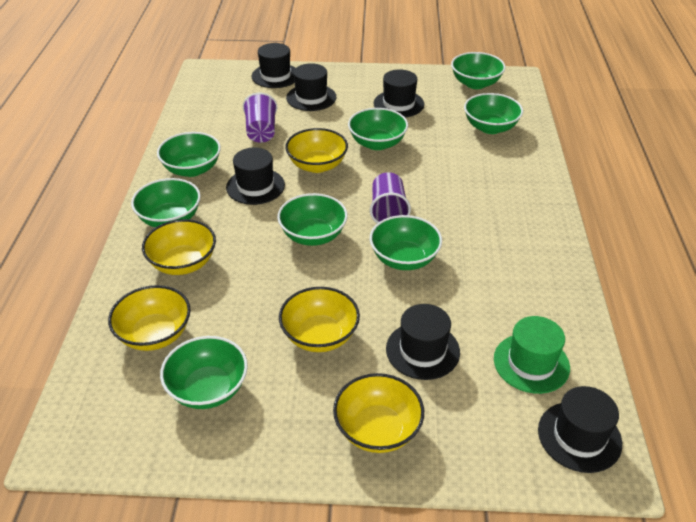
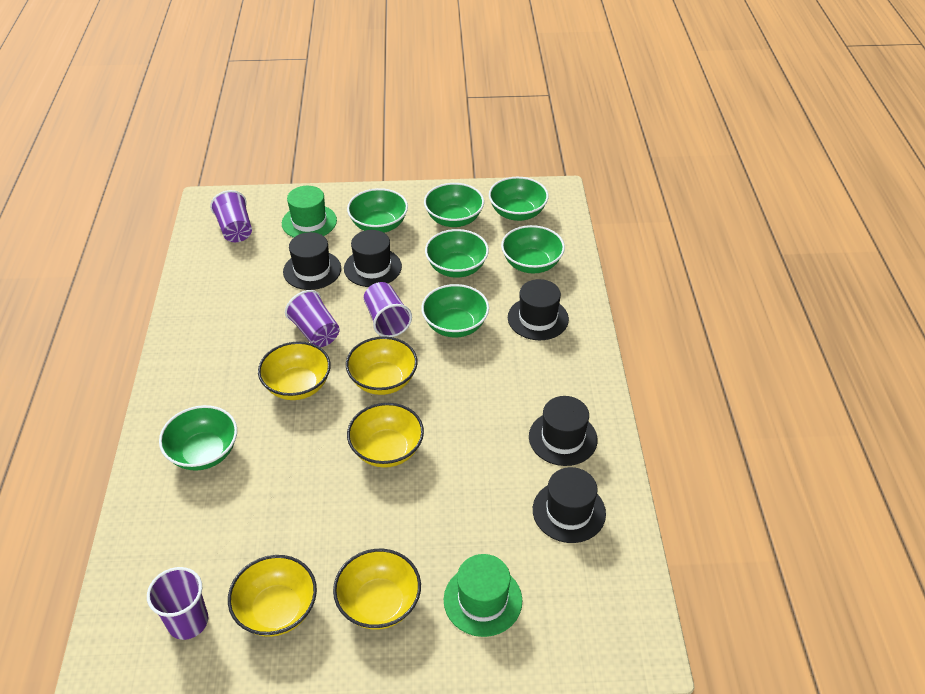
black hat: [226,148,285,205] [252,43,295,88] [286,63,337,111] [374,69,424,117] [386,304,460,380] [538,386,622,473] = 6 -> [283,232,341,290] [344,230,402,287] [508,279,569,340] [529,396,598,466] [533,467,606,543] = 5
green bowl: [131,178,201,227] [157,132,221,177] [160,336,248,409] [277,193,348,246] [348,108,408,150] [370,215,442,270] [451,52,505,89] [464,93,523,134] = 8 -> [159,405,237,471] [347,188,408,233] [421,284,489,338] [424,183,484,227] [425,229,489,278] [489,177,549,221] [501,225,565,274] = 7
green hat: [494,316,570,394] = 1 -> [282,186,337,238] [444,554,522,637] = 2
purple cup: [243,92,277,143] [370,172,411,223] = 2 -> [147,567,208,640] [210,190,252,242] [285,290,340,347] [364,282,412,337] = 4

